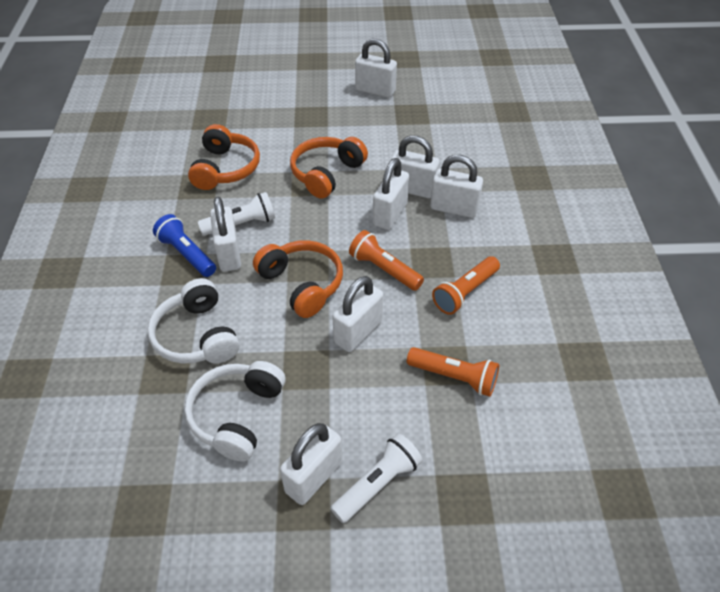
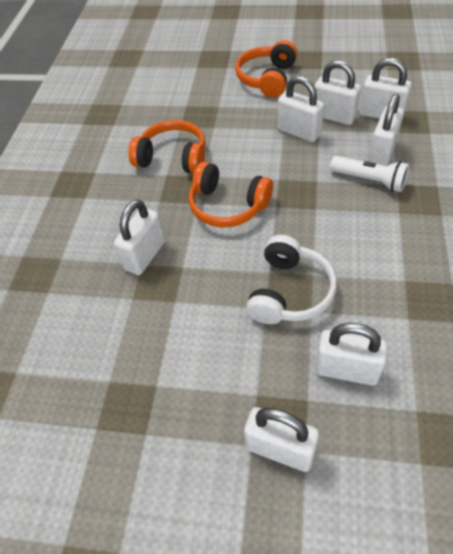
blue flashlight: [153,214,216,277] = 1 -> none = 0
orange flashlight: [349,230,424,291] [407,347,499,397] [432,256,500,315] = 3 -> none = 0
white flashlight: [198,192,275,236] [331,433,422,523] = 2 -> [330,156,409,192] = 1
white headphones: [147,278,239,364] [184,361,286,462] = 2 -> [246,235,337,324] = 1

